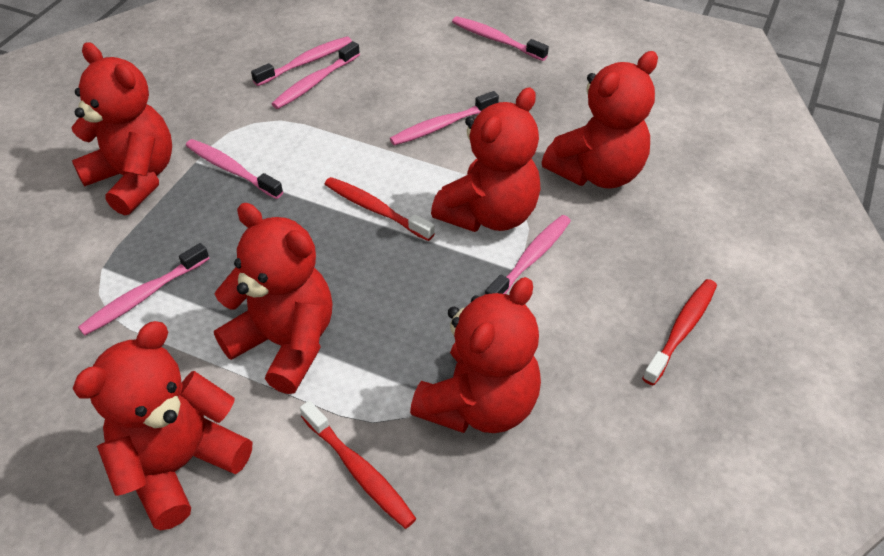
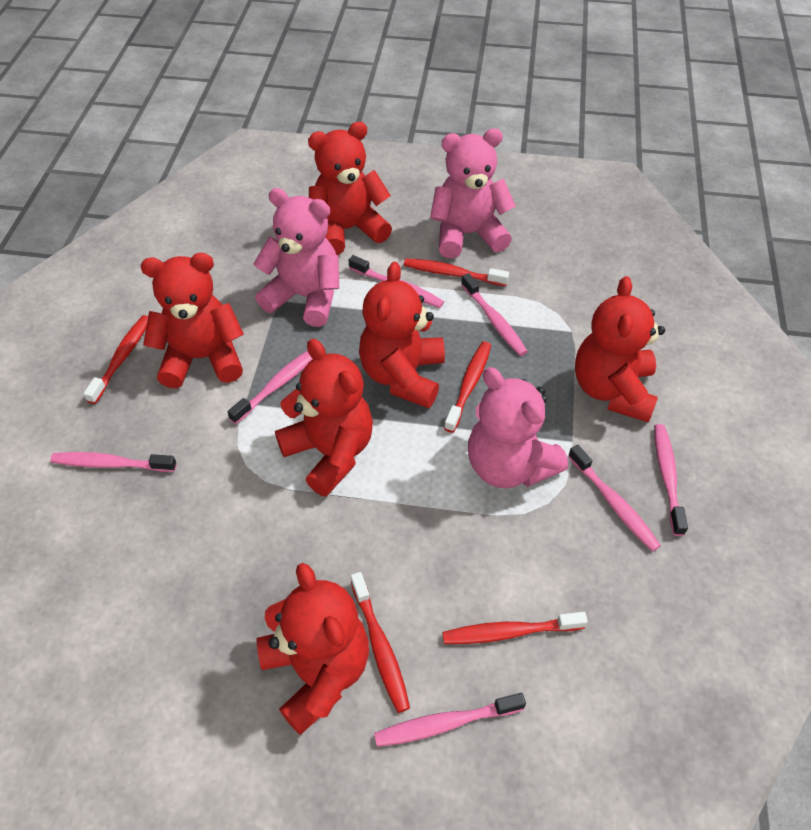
pink teddy bear: none = 0 -> [253,188,339,327] [430,128,516,258] [468,367,568,489] = 3
red toothbrush: [300,401,416,529] [325,177,435,241] [642,279,717,385] = 3 -> [83,315,148,404] [351,572,410,713] [404,258,509,286] [442,612,588,644] [444,342,491,433] = 5

